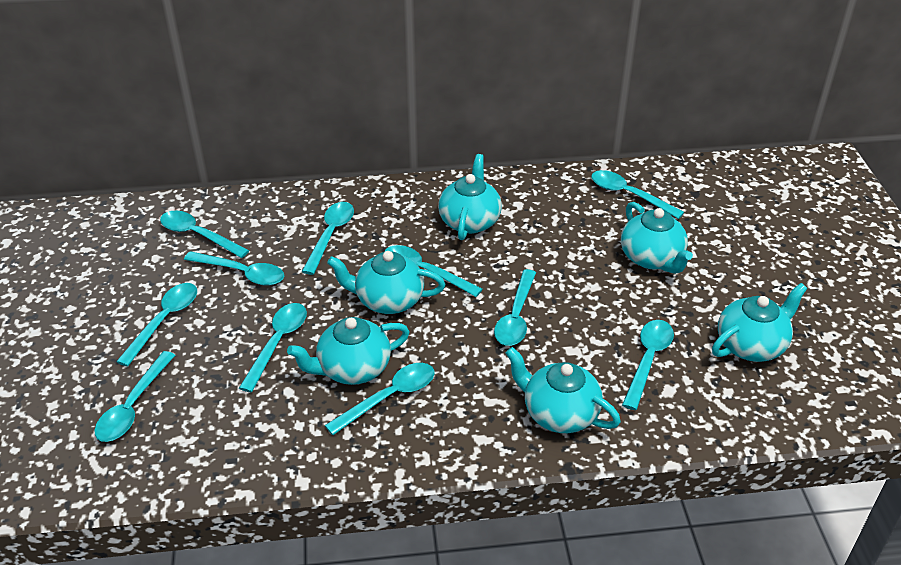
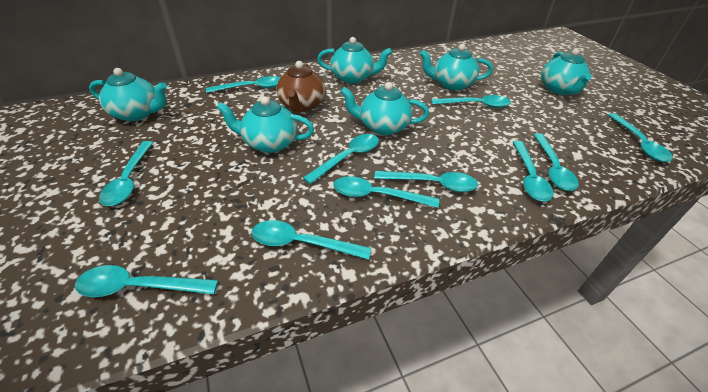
brown teapot: none = 0 -> [276,61,326,112] = 1

